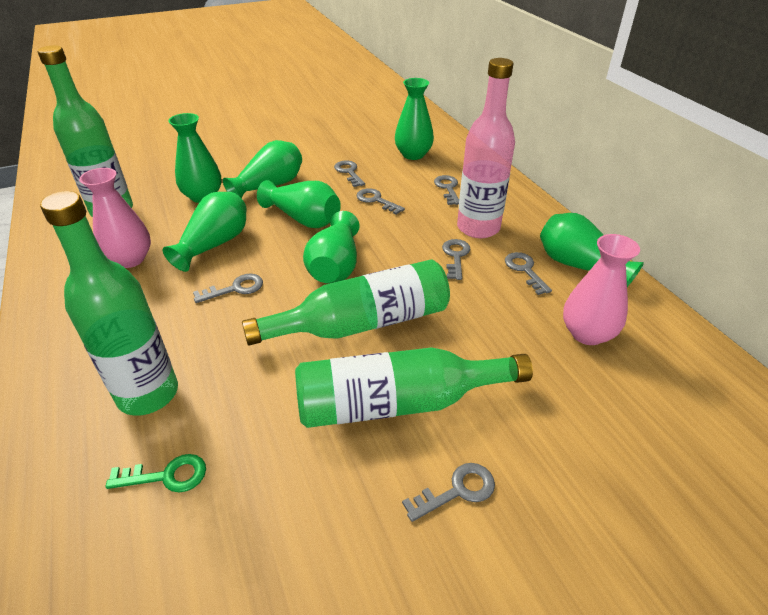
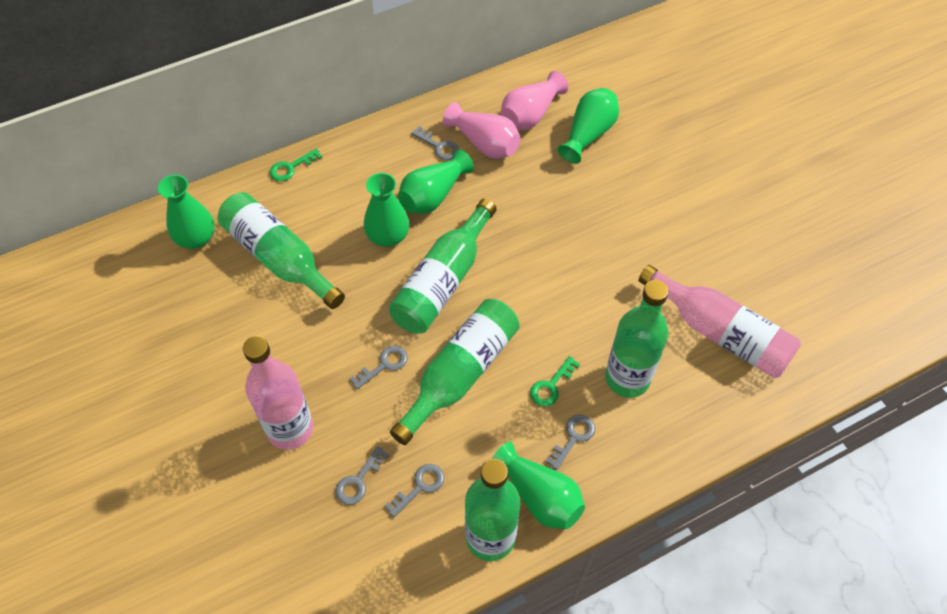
green bottle: [37,45,133,217] [40,191,178,416] [242,259,450,346] [295,347,533,428] = 4 -> [217,192,345,309] [389,199,497,334] [390,299,520,445] [465,459,520,561] [605,280,669,398] = 5
green key: [105,454,206,492] = 1 -> [270,148,322,181] [530,356,580,407] = 2
green vase: [163,192,247,272] [168,113,222,203] [223,140,302,198] [257,180,341,228] [303,211,360,284] [395,78,434,160] [540,213,644,287] = 7 -> [158,175,215,249] [364,173,409,247] [398,149,474,214] [492,442,585,529] [558,88,619,164] = 5
grey key: [193,273,263,303] [334,160,365,187] [356,188,405,215] [402,463,495,522] [434,175,459,205] [442,239,470,280] [505,252,552,295] = 7 -> [335,446,389,505] [349,346,408,389] [385,464,444,517] [411,126,459,160] [545,415,595,470] = 5
pink bottle: [457,58,515,238] = 1 -> [243,336,313,450] [639,265,801,378] = 2

